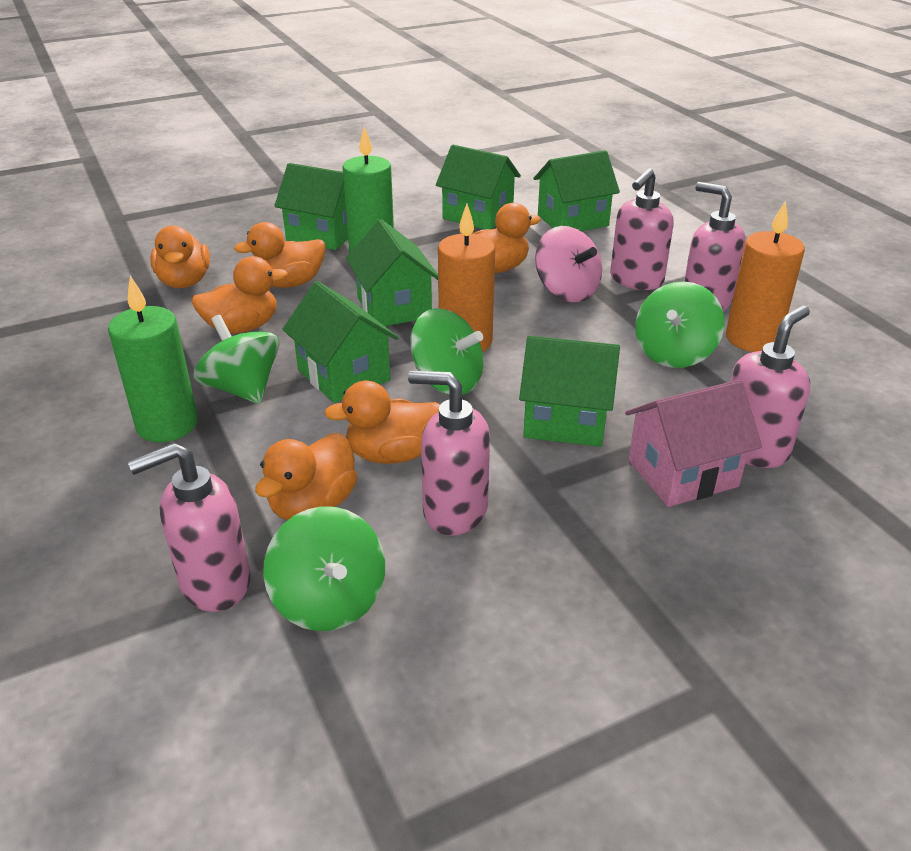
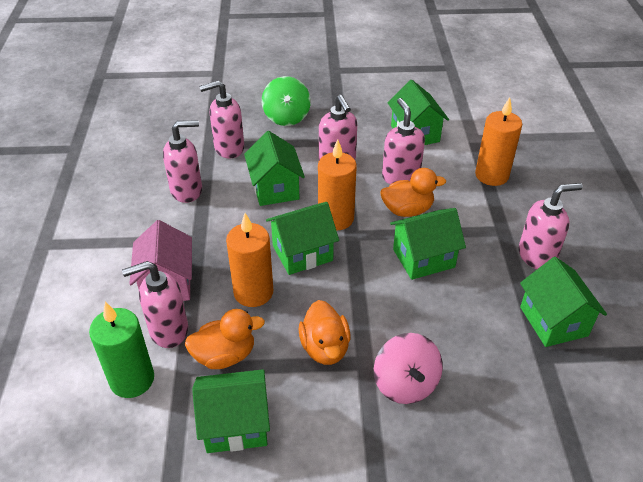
green candle: [108,276,198,442] [343,127,394,252] = 2 -> [89,302,154,398] = 1
green spinning top: [193,315,280,404] [263,506,385,631] [410,308,484,395] [635,282,725,368] = 4 -> [262,76,311,126] = 1
orange candle: [438,204,495,352] [726,201,805,352] = 2 -> [226,213,273,307] [318,139,357,231] [475,97,523,186] = 3
orange duck: [151,226,210,288] [192,256,288,334] [234,222,325,288] [255,433,357,520] [324,380,440,464] [473,203,541,273] = 6 -> [185,309,265,369] [299,300,351,365] [380,168,446,217] = 3
pink soap dispenser: [128,443,250,612] [408,371,490,536] [610,168,674,290] [684,182,745,311] [731,306,810,468] = 5 -> [122,261,188,348] [163,120,202,203] [199,81,244,159] [319,95,357,160] [382,98,425,184] [519,183,583,269] = 6

